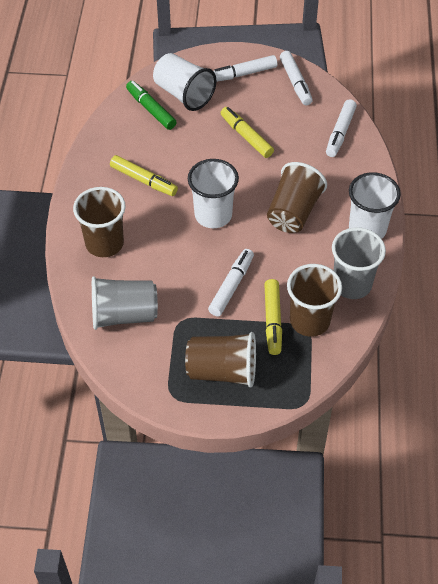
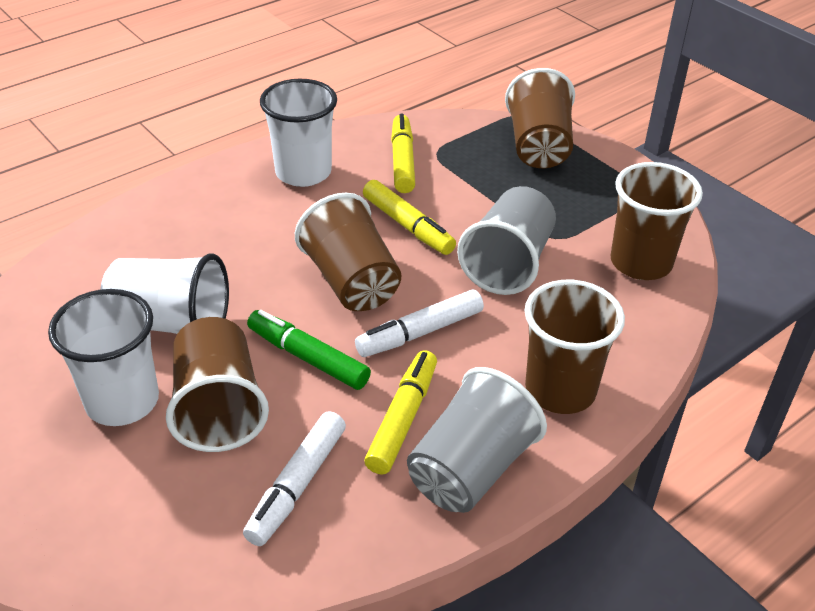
brown cup: [73,187,125,257] [185,332,256,388] [267,162,327,233] [287,264,342,337] = 4 -> [166,317,269,452] [295,193,402,311] [505,68,575,168] [524,280,625,414] [611,162,703,280] = 5
white marker: [208,249,254,316] [213,55,277,82] [280,51,313,105] [326,99,357,157] = 4 -> [243,411,346,546] [355,290,484,357] = 2

